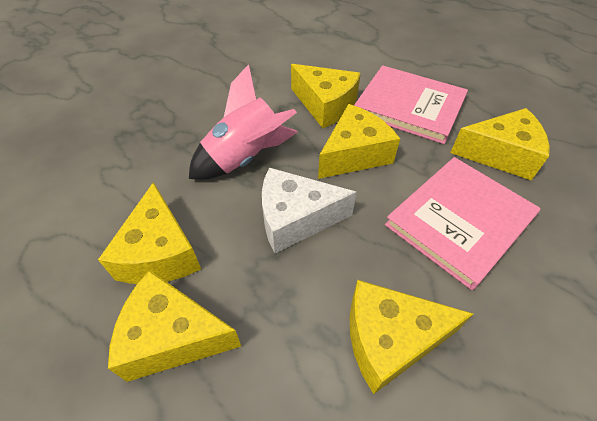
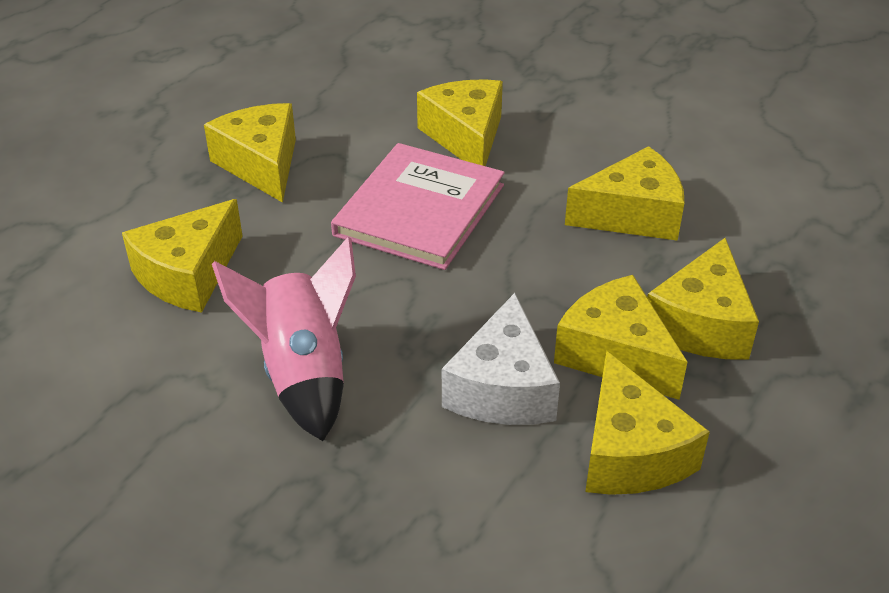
pink book: [354,65,468,144] [385,157,541,290] = 2 -> [331,143,505,270] = 1
yellow cheese: [98,182,201,284] [108,270,241,382] [291,64,361,128] [318,104,400,179] [350,280,473,394] [450,108,550,181] = 6 -> [122,199,243,313] [204,103,296,203] [417,79,503,166] [554,275,687,400] [565,146,684,241] [585,351,710,495] [647,238,759,360] = 7

